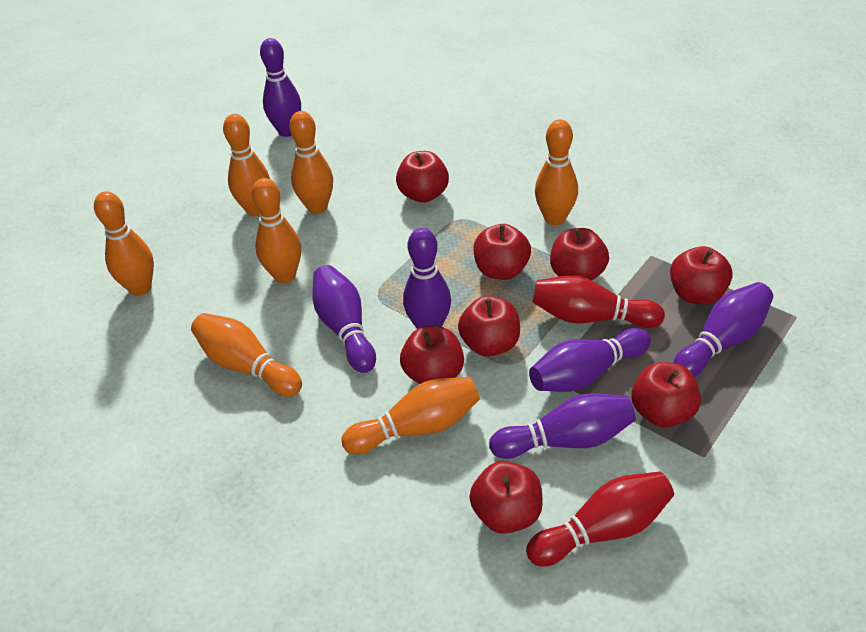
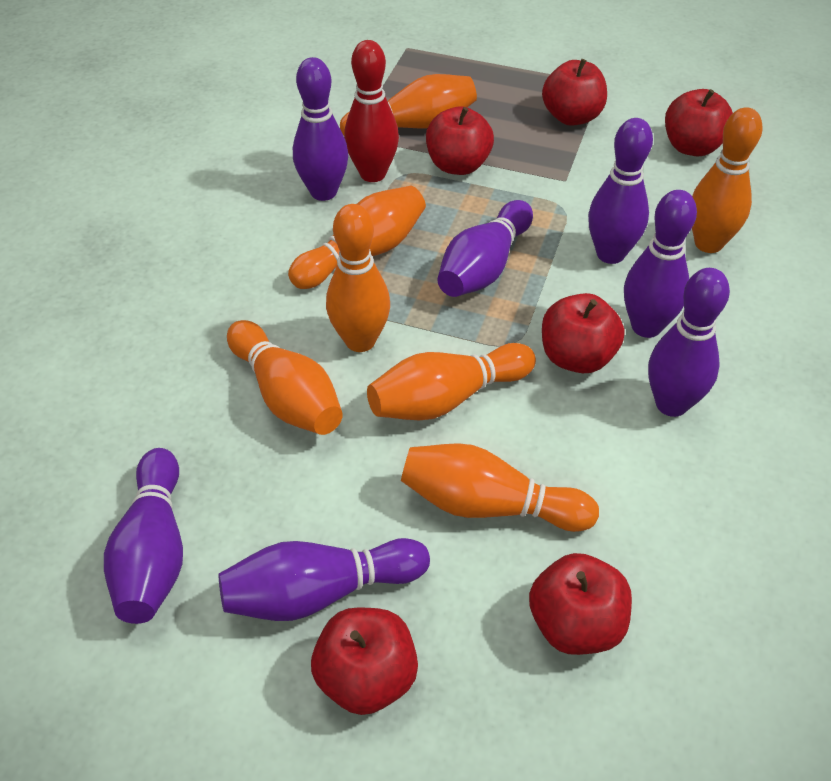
purple bowling pin: [260,38,301,137] [313,265,376,373] [403,228,451,329] [489,393,636,459] [529,328,651,392] [673,282,773,377] = 6 -> [104,448,183,624] [219,538,430,621] [293,57,348,201] [437,200,533,297] [588,118,653,264] [624,190,697,338] [648,268,730,417] = 7
red apple: [396,151,449,203] [400,326,464,384] [458,296,520,357] [469,461,543,534] [473,224,531,280] [550,228,609,280] [631,362,701,427] [670,246,733,305] = 8 -> [311,607,418,715] [426,106,494,175] [529,553,632,655] [542,59,607,126] [542,293,625,373] [665,89,733,156] = 6
red bowling pin: [526,471,674,566] [532,275,665,328] = 2 -> [344,40,399,182] = 1

